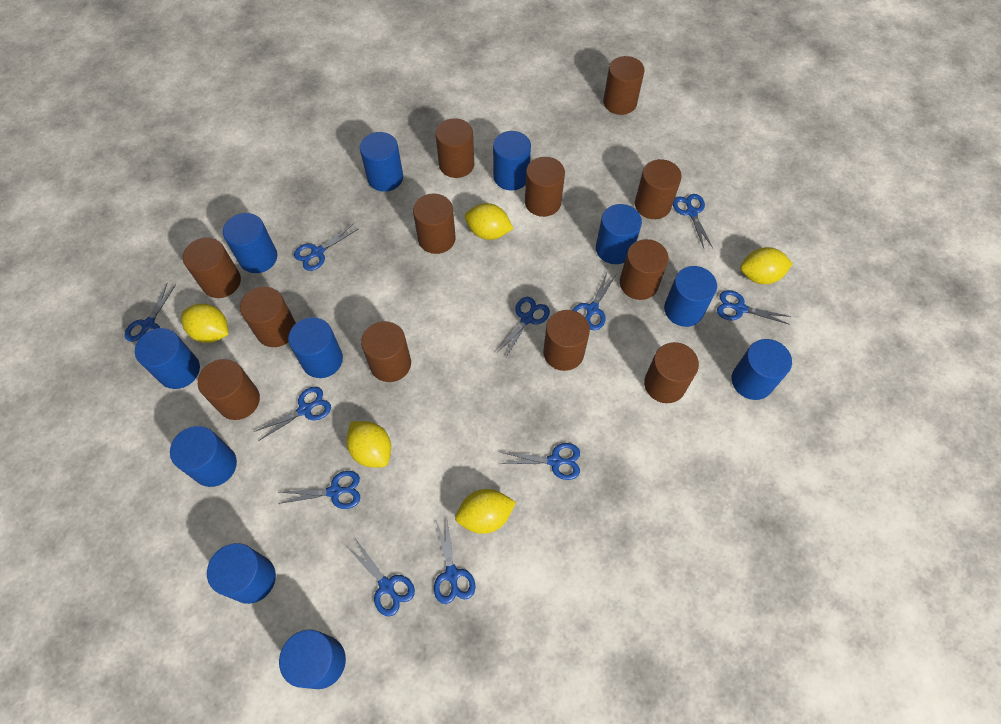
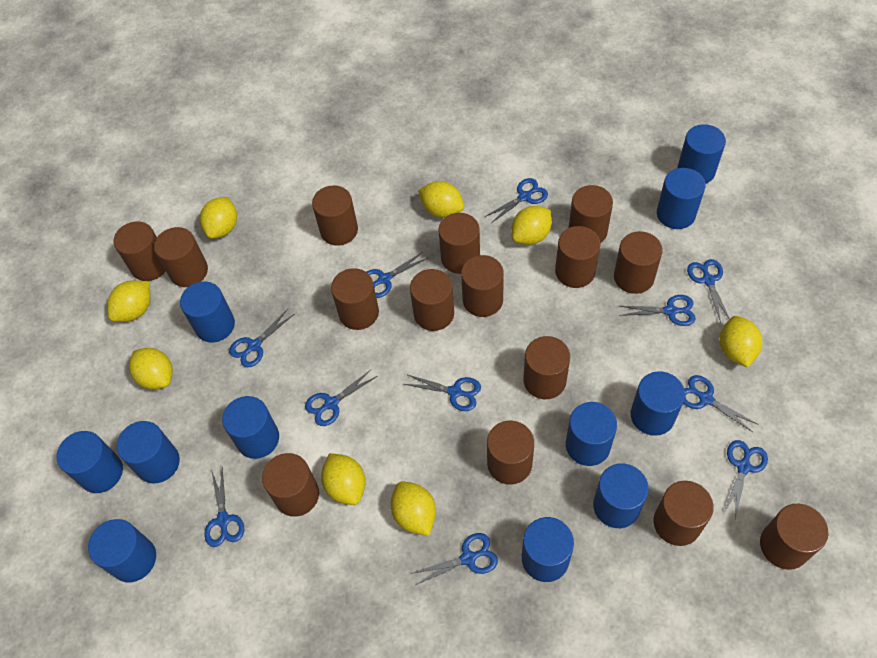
brown cylinder: [183,237,241,298] [198,359,260,420] [240,286,296,347] [361,321,411,382] [413,193,456,254] [435,118,474,178] [525,157,565,217] [543,310,590,371] [603,56,645,115] [620,239,669,300] [635,159,682,219] [644,342,699,403] = 12 -> [114,221,166,281] [154,227,208,287] [262,453,319,517] [312,185,358,246] [331,268,379,330] [410,269,454,331] [438,213,480,274] [461,255,504,317] [487,421,534,485] [523,336,570,399] [555,226,600,288] [569,185,613,243] [614,231,663,294] [654,481,714,546] [760,504,828,570] = 15
yellow lemon: [181,304,228,343] [346,421,391,468] [455,489,516,534] [465,203,514,240] [740,247,793,284] = 5 -> [107,281,151,322] [129,348,173,389] [200,197,237,239] [321,453,366,505] [391,482,436,536] [418,181,464,218] [511,206,552,245] [720,316,762,368] = 8

